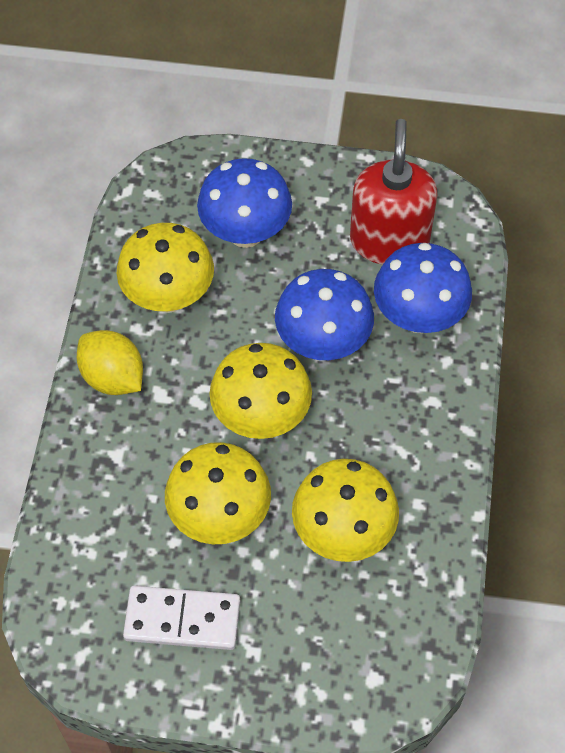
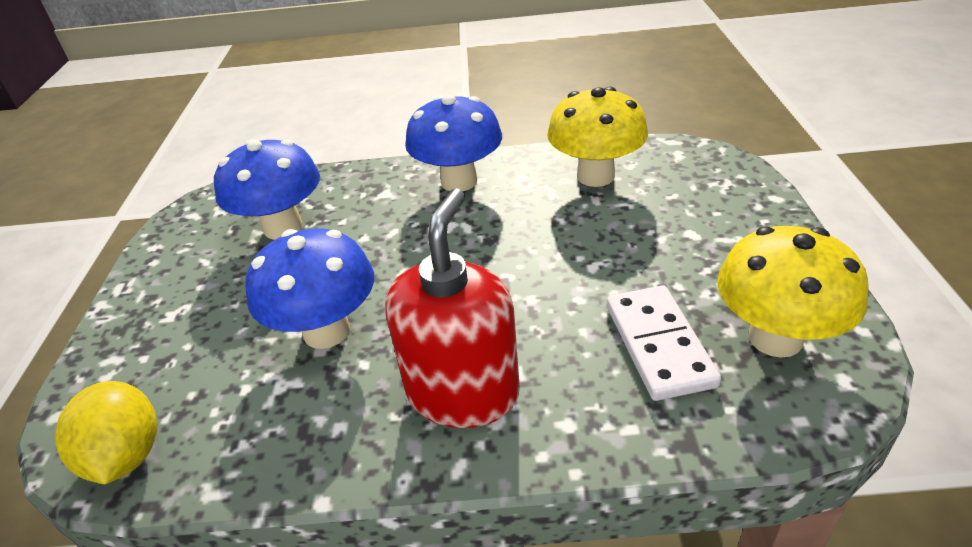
yellow mushroom: [117,223,214,313] [165,442,271,544] [209,343,312,439] [292,459,399,562] = 4 -> [547,87,648,187] [717,226,869,358] = 2

